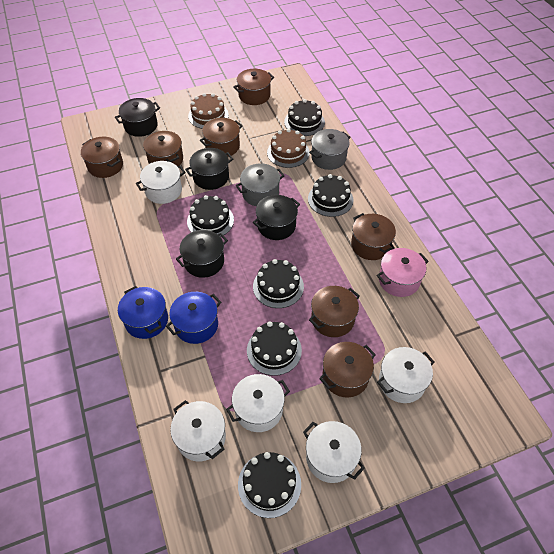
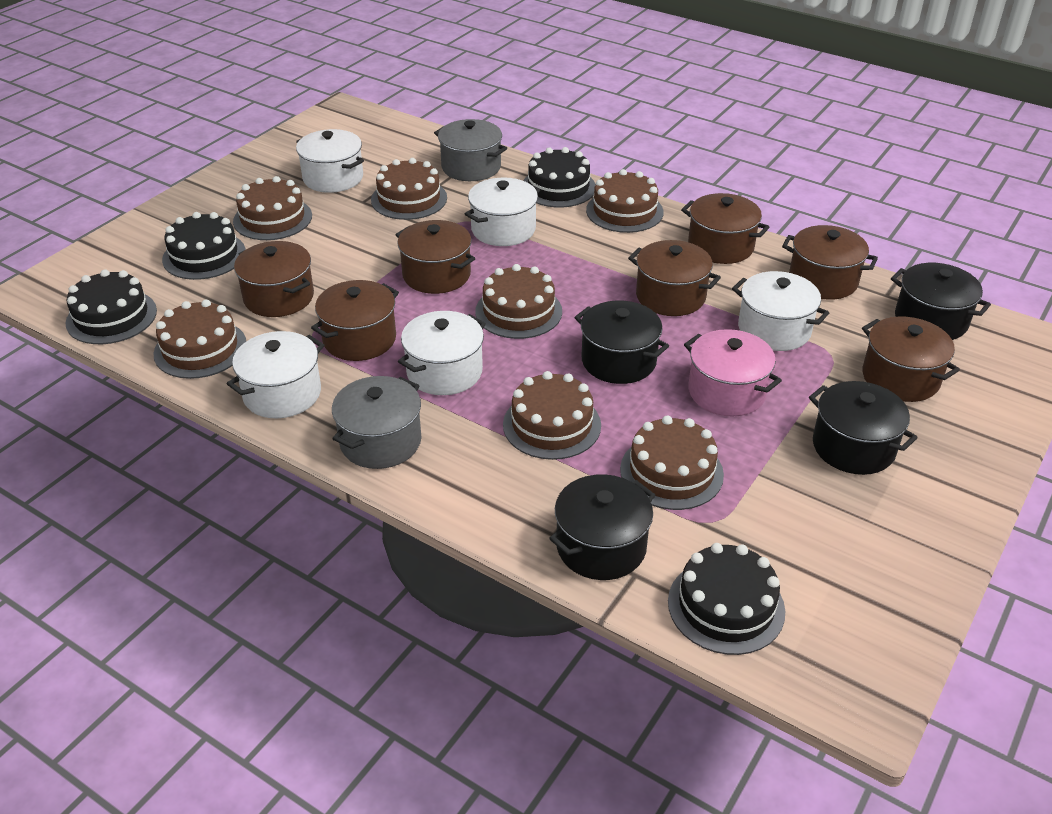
black cake: [187,195,234,237] [238,452,301,518] [247,321,302,376] [253,259,304,308] [284,99,325,136] [308,174,354,217] = 6 -> [65,269,157,344] [162,212,246,280] [523,147,596,207] [668,543,785,655] = 4
blue pot: [118,286,168,339] [166,292,221,344] = 2 -> none = 0
brown cake: [188,93,229,129] [267,129,310,168] = 2 -> [153,300,246,379] [233,176,312,240] [371,158,447,220] [475,264,562,339] [503,371,601,460] [586,169,664,233] [620,416,724,510] = 7

